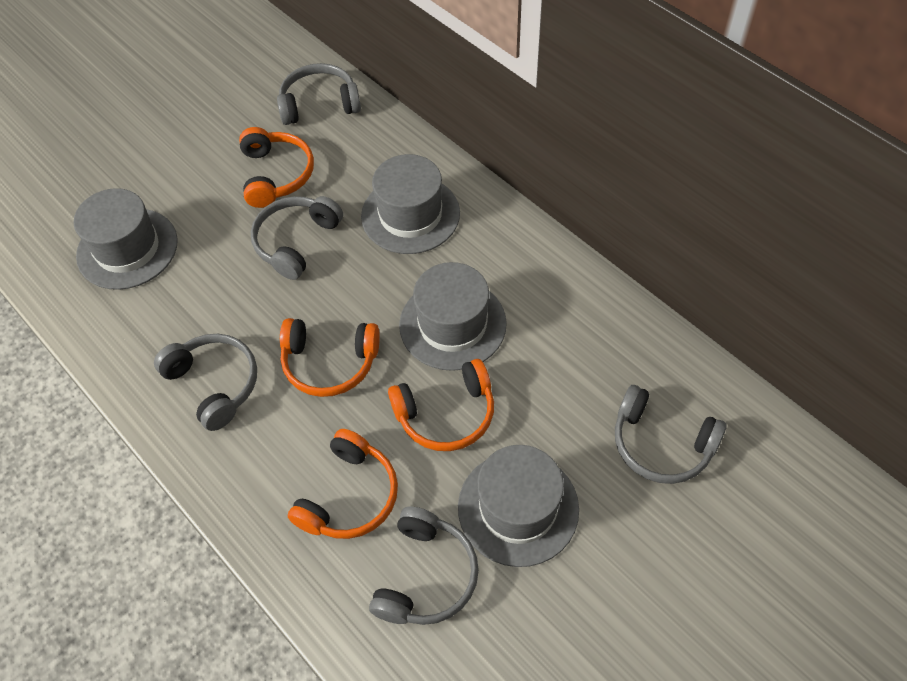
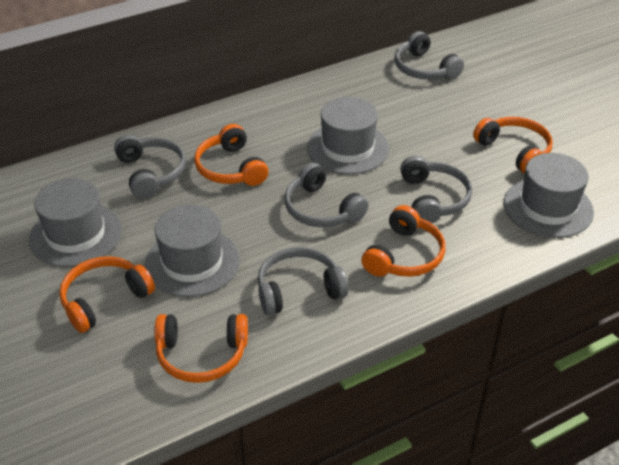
orange headphones: [239,127,314,208] [280,318,380,397] [288,429,398,539] [388,359,494,451] = 4 -> [59,256,155,333] [154,314,248,383] [194,124,268,186] [361,205,445,277] [473,117,553,174] = 5

